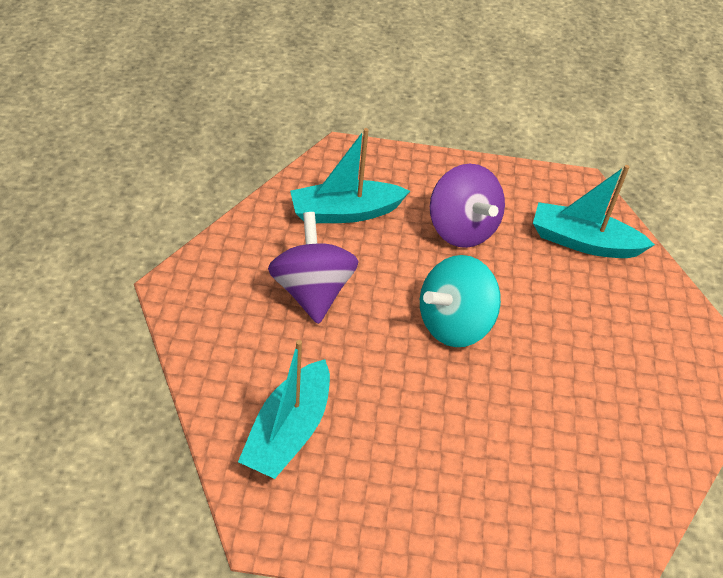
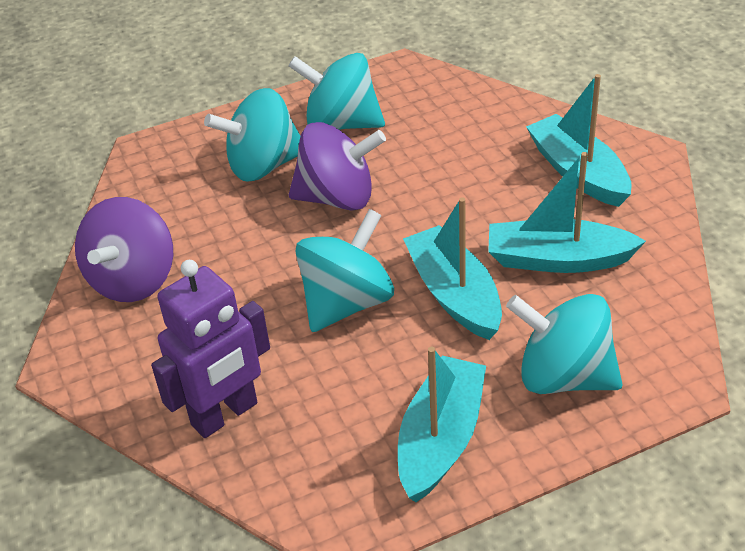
purple robot: none = 0 -> [151,260,270,438] = 1
turquoise boat: [238,340,330,479] [290,128,410,223] [533,165,655,258] = 3 -> [398,347,486,502] [403,197,502,340] [488,152,646,273] [526,74,631,207] = 4
turquoise spinning top: [420,255,501,347] = 1 -> [204,88,300,182] [288,53,385,130] [295,209,394,332] [506,294,622,394] = 4

